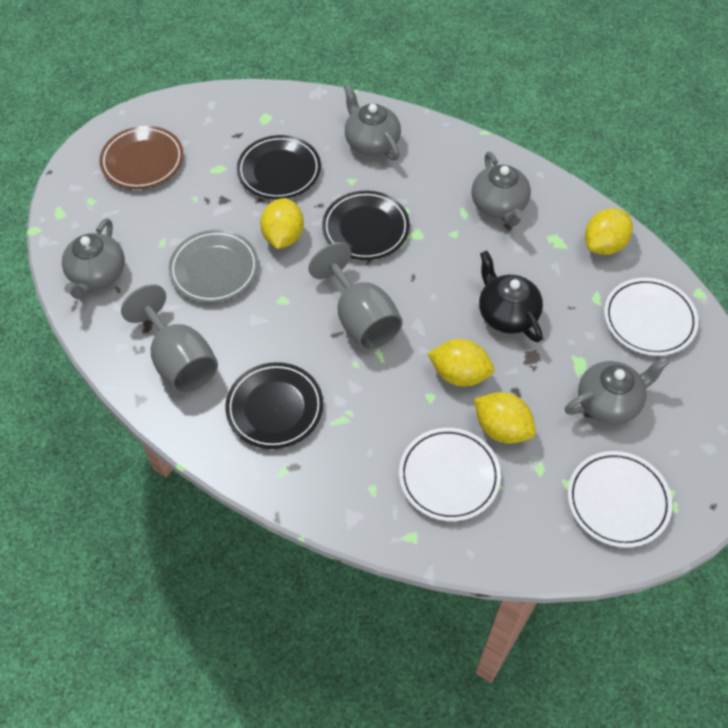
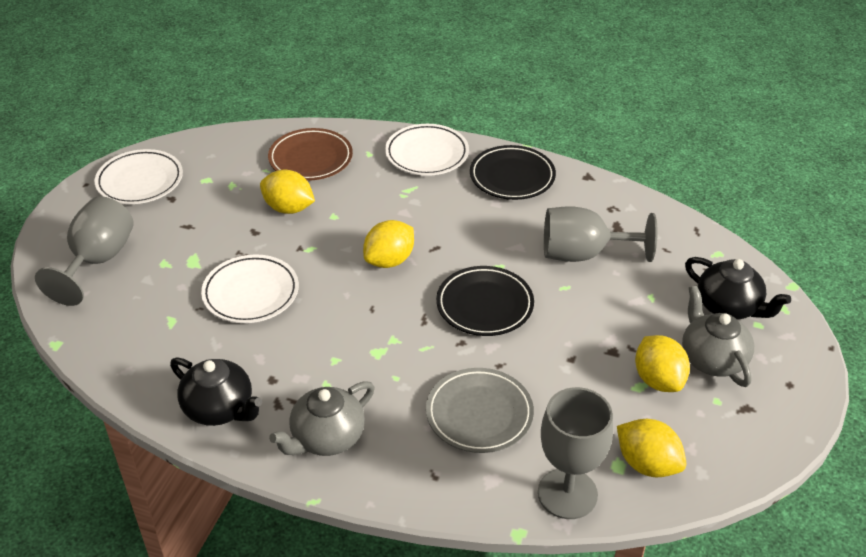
black plate: [225,362,323,449] [237,135,321,199] [322,191,410,260] = 3 -> [436,266,534,336] [470,145,556,200] = 2
black teapot: [479,251,543,342] = 1 -> [170,357,262,426] [685,257,791,319] = 2
grey goblet: [121,284,218,394] [309,242,403,350] = 2 -> [35,196,134,306] [538,387,613,519] [544,206,658,262] = 3
grey teapot: [62,218,125,299] [344,84,401,160] [472,152,531,227] [565,357,670,425] = 4 -> [269,381,375,456] [682,285,754,387] = 2

